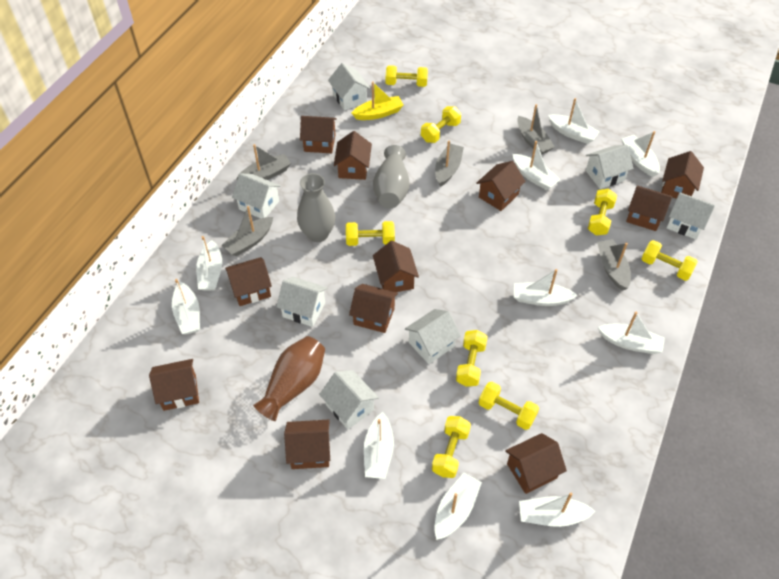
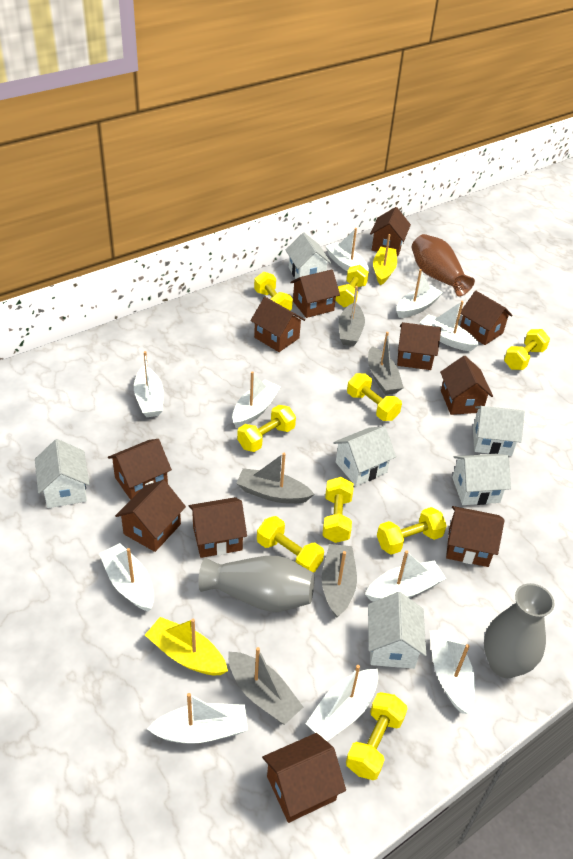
white house: [232,174,281,218] [276,277,327,327] [319,370,379,429] [328,63,371,110] [405,309,461,364] [586,145,633,189] [667,192,715,239] = 7 -> [35,439,89,508] [286,233,332,279] [333,426,396,486] [368,592,426,669] [452,454,511,505] [473,406,525,456] = 6
yellow boat: [352,81,404,120] = 1 -> [145,617,228,675] [373,234,397,285] = 2
yellow dumbbell: [346,221,395,246] [386,65,428,87] [421,106,461,143] [432,416,471,478] [456,330,488,387] [479,382,539,430] [588,189,617,235] [641,240,698,281] = 8 -> [237,405,296,452] [254,272,293,311] [257,516,324,573] [322,477,354,543] [335,265,369,307] [346,692,408,780] [347,373,402,421] [377,507,447,555] [504,329,550,370] = 9

